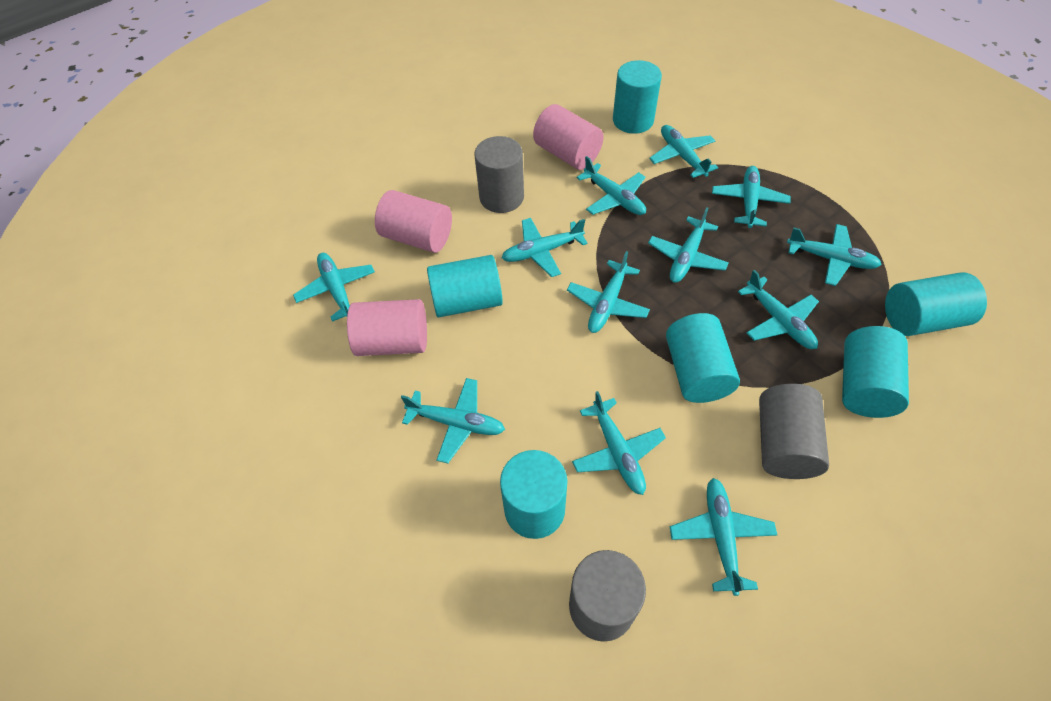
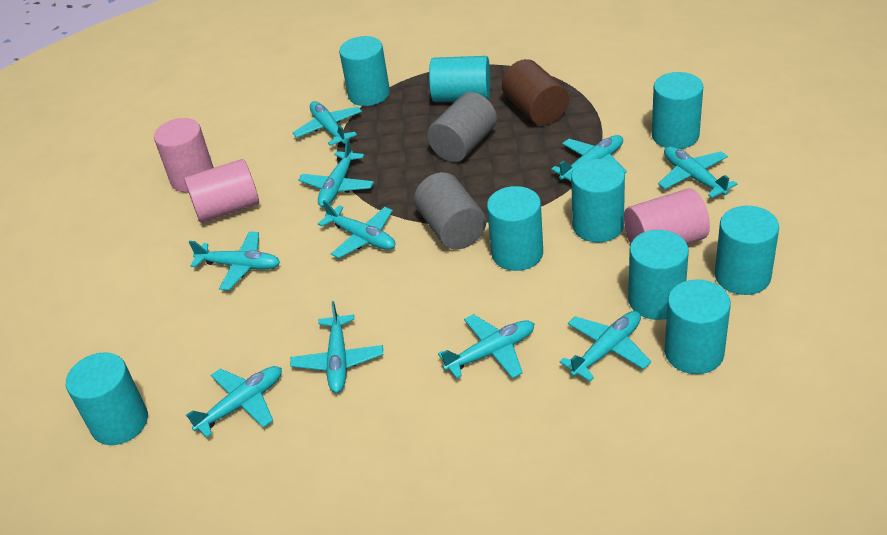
brown cylinder: none = 0 -> [502,59,569,125] = 1
grey cylinder: [474,136,524,213] [569,550,646,642] [759,384,829,479] = 3 -> [414,172,486,249] [427,92,497,162] = 2
turquoise cylinder: [427,255,503,317] [500,450,567,539] [613,60,662,134] [666,313,740,403] [842,326,909,418] [885,272,987,336] = 6 -> [66,352,148,445] [339,36,390,106] [429,56,490,102] [487,186,543,271] [571,159,625,242] [628,230,689,320] [652,72,703,149] [665,279,731,374] [715,206,779,295] = 9
turquoise plane: [293,253,375,322] [401,378,505,463] [502,218,588,277] [567,251,650,333] [572,391,666,495] [577,156,646,215] [648,207,729,283] [649,125,718,178] [670,478,777,596] [712,166,790,228] [738,270,819,349] [787,224,882,286] = 12 -> [186,366,282,438] [189,231,280,290] [290,301,383,393] [292,101,362,146] [298,138,374,207] [318,200,395,258] [438,314,534,379] [551,135,627,181] [559,311,651,382] [658,146,737,198] = 10

